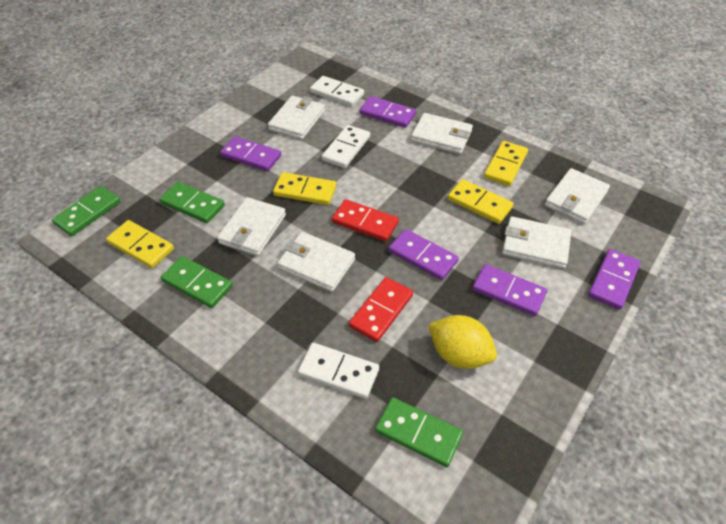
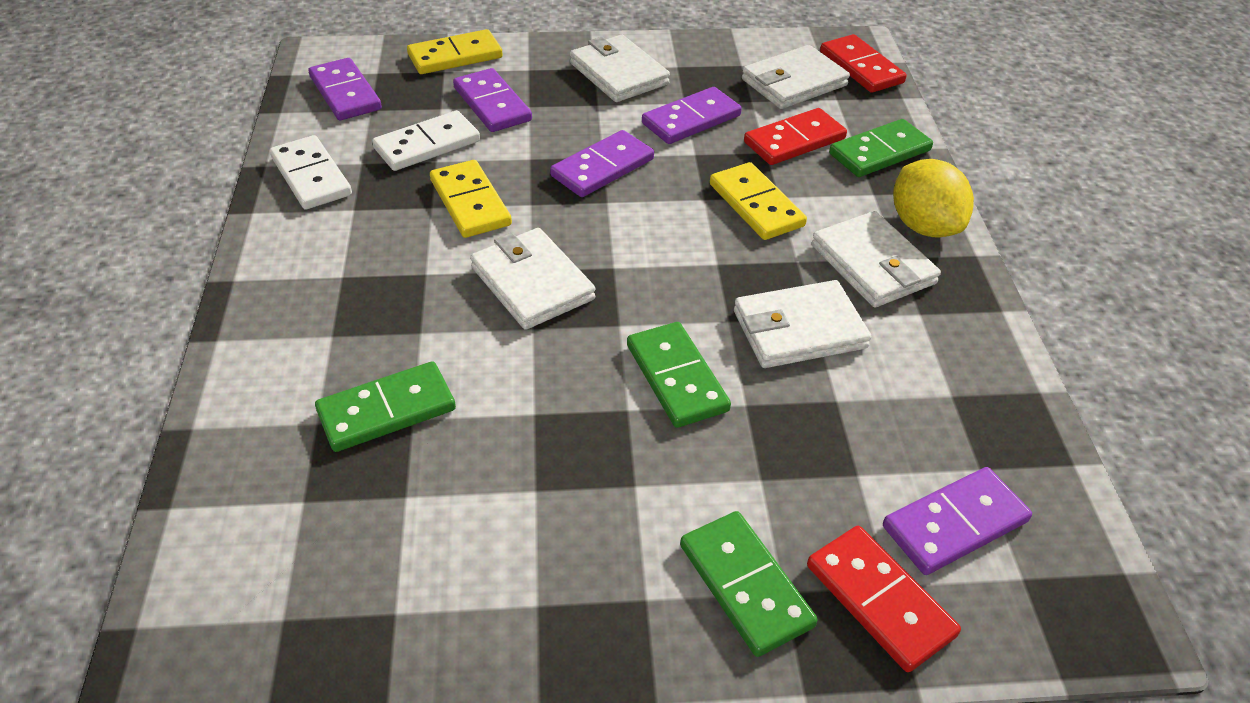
red domino: [332,199,399,242] [349,277,413,342] = 2 -> [744,108,847,165] [807,526,961,672] [820,34,907,93] = 3
white domino: [298,343,379,399] [310,76,364,107] [322,125,370,168] = 3 -> [270,135,352,210] [372,110,480,171] = 2
white wallet: [217,197,286,256] [268,96,325,140] [277,232,355,292] [411,113,473,154] [502,216,571,269] [545,168,610,224] = 6 -> [470,228,595,330] [570,35,670,102] [734,280,871,368] [742,45,850,109] [812,211,941,307] = 5
yellow domino: [106,220,174,268] [273,172,337,205] [448,179,514,224] [484,141,528,186] = 4 -> [407,29,503,74] [430,160,512,238] [710,162,807,240] = 3

